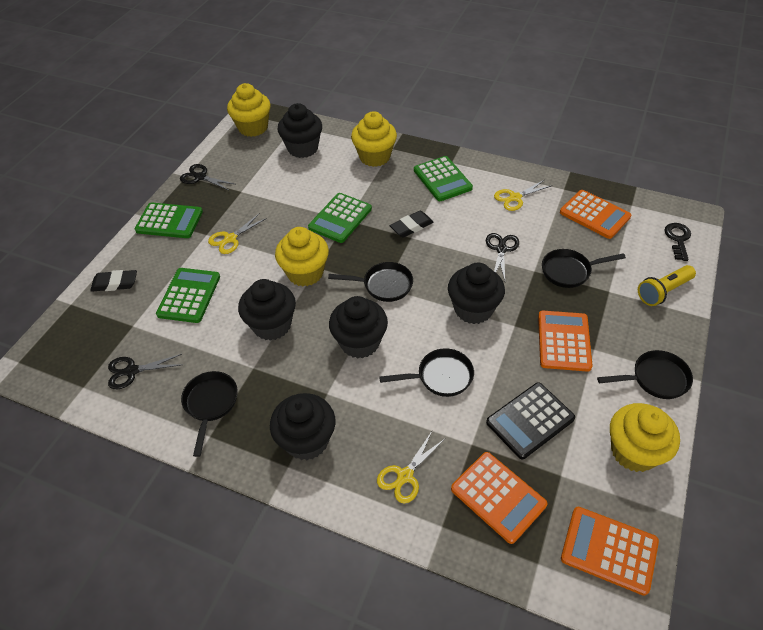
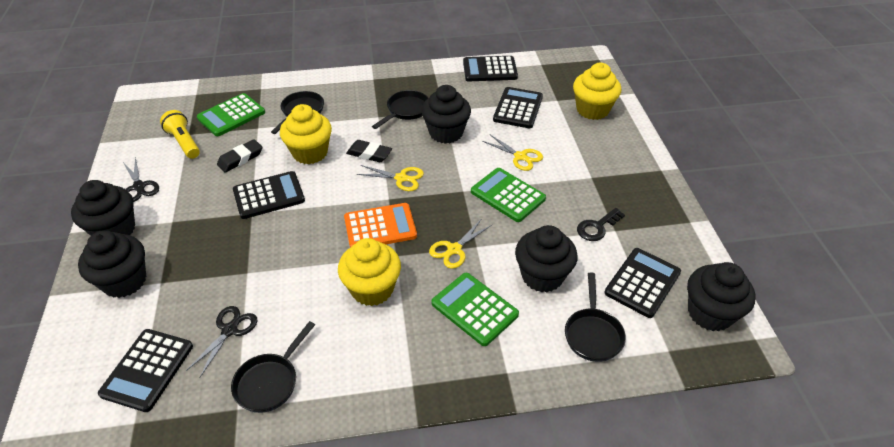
black calculator: [486,383,575,459] = 1 -> [98,329,193,412] [233,171,305,219] [463,56,518,81] [493,87,543,128] [604,248,681,318] = 5
black pan: [181,371,238,457] [328,262,413,302] [379,348,474,397] [542,249,626,288] [597,350,693,399] = 5 -> [231,321,315,413] [271,91,324,134] [372,90,428,129] [565,272,626,362] = 4
black scissors: [108,354,182,389] [180,164,235,190] [486,233,519,280] = 3 -> [124,157,159,202] [186,306,257,378] = 2
green calculator: [135,202,203,238] [156,268,220,323] [308,193,372,243] [414,156,473,201] = 4 -> [197,93,265,136] [431,273,519,346] [471,168,546,222] = 3
orange calculator: [451,452,547,544] [538,311,593,372] [560,190,631,239] [561,507,659,596] = 4 -> [344,203,417,248] = 1
yellow cupcake: [227,83,271,137] [275,227,329,286] [351,111,397,167] [610,403,680,472] = 4 -> [280,104,332,164] [338,238,401,306] [573,63,621,120] = 3

